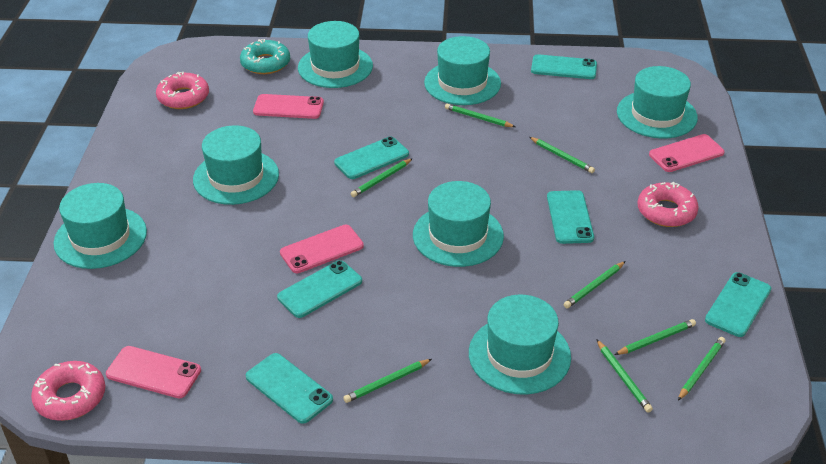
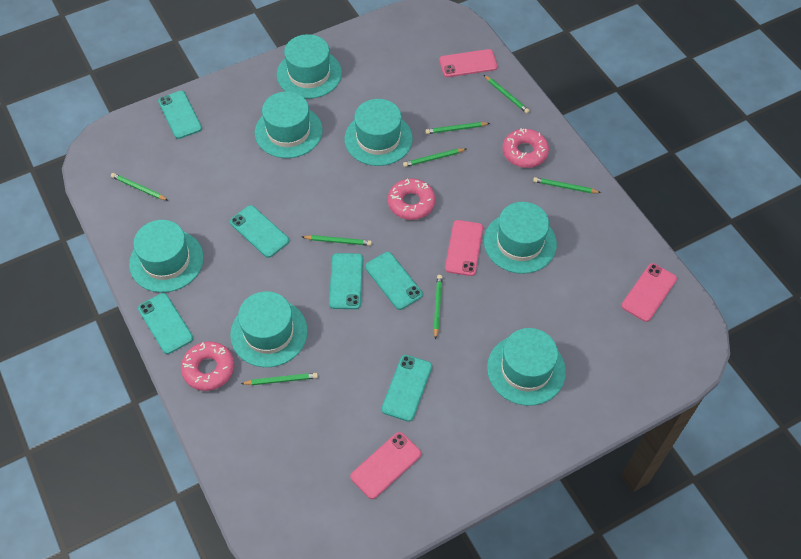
turquoise donut: [240,39,290,74] = 1 -> none = 0

